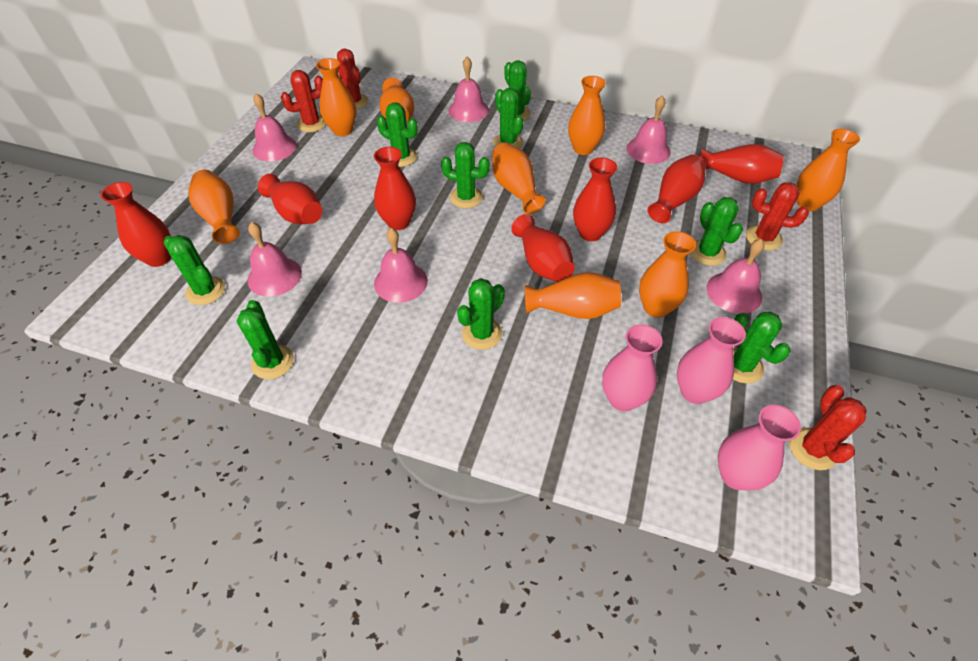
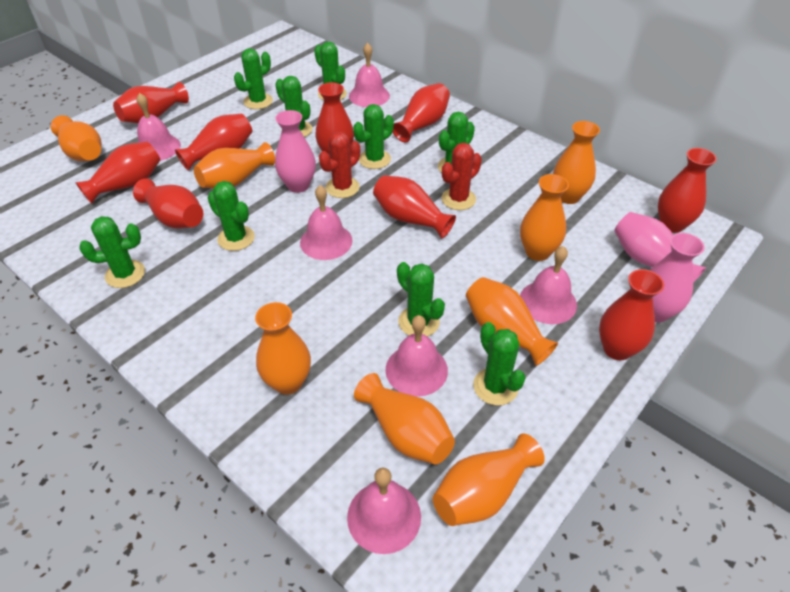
red cactus: [281,70,326,132] [337,49,368,109] [746,182,809,250] [789,385,867,470] = 4 -> [319,131,360,198] [441,143,482,210] = 2
red vase: [101,182,171,267] [258,174,322,224] [374,147,416,230] [511,214,575,282] [573,157,617,241] [647,154,706,223] [700,144,784,184] = 7 -> [75,142,160,204] [113,82,189,123] [133,178,203,229] [175,114,253,171] [315,82,354,155] [373,175,456,238] [393,83,450,142] [599,269,664,360] [658,148,717,233] = 9

